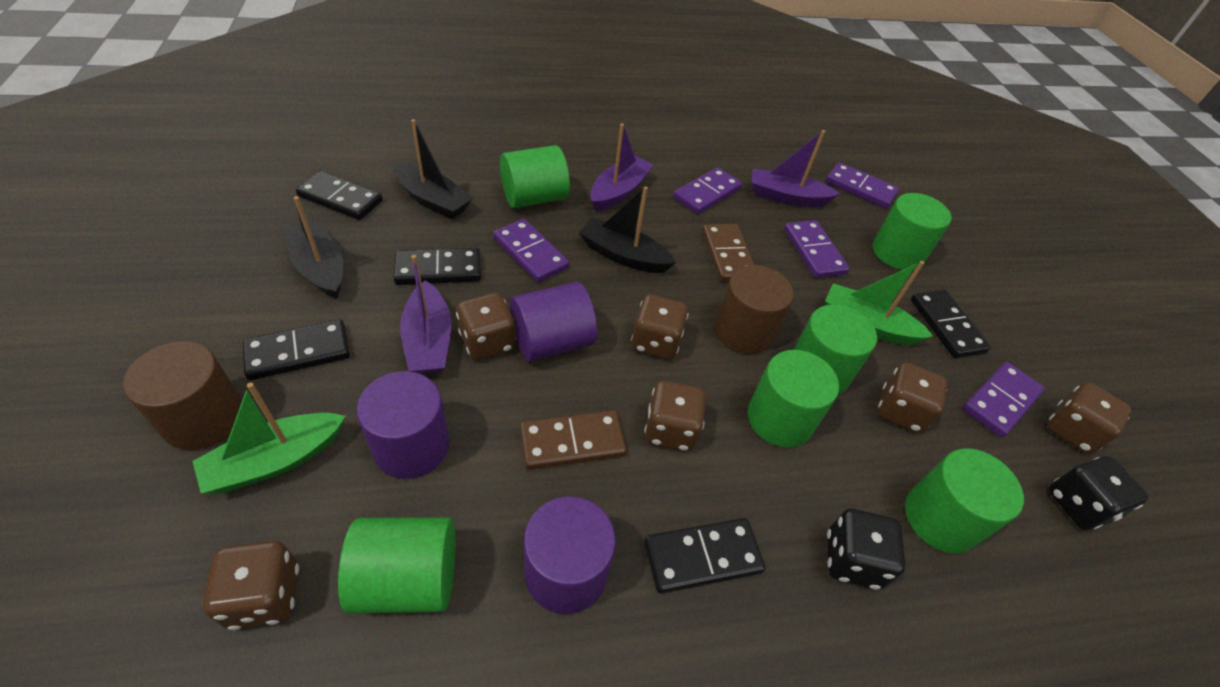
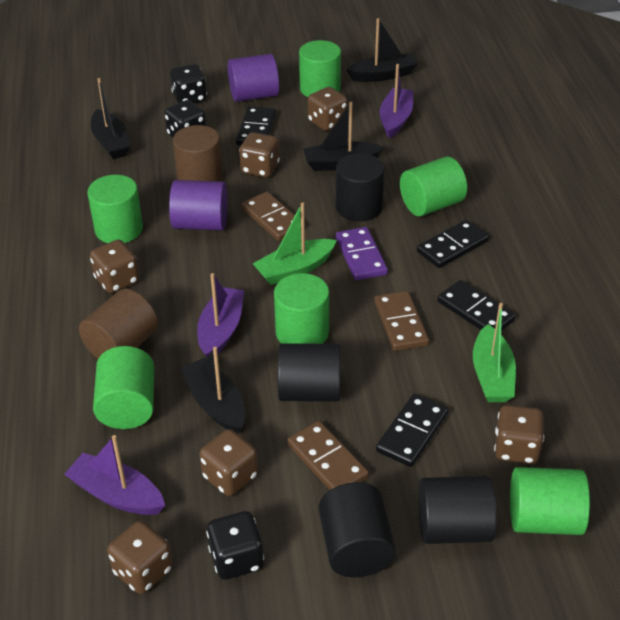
black boat: [283,196,343,299] [394,119,473,219] [579,186,676,273] = 3 -> [91,78,131,159] [180,347,245,434] [303,102,384,171] [346,18,418,82] = 4
black cylinder: none = 0 -> [278,343,340,402] [319,482,396,577] [336,153,385,221] [418,476,497,544] = 4
black dice: [827,509,905,590] [1049,456,1148,530] = 2 -> [165,100,206,138] [170,64,207,103] [206,511,264,580] = 3
black domino: [243,319,350,380] [296,171,383,220] [394,248,481,285] [644,518,765,594] [911,289,991,358] = 5 -> [236,107,276,145] [376,394,448,467] [417,220,489,268] [437,280,516,331] = 4
brown domino: [520,410,627,470] [702,224,754,282] = 2 -> [242,192,295,241] [287,421,369,490] [374,291,429,351] = 3
purple cylinder: [357,371,450,479] [510,282,597,362] [524,497,616,614] = 3 -> [169,180,228,230] [228,54,279,102] = 2
purple domino: [493,219,569,282] [673,167,742,214] [784,220,850,278] [826,162,899,208] [963,362,1045,437] = 5 -> [336,227,388,280] = 1

